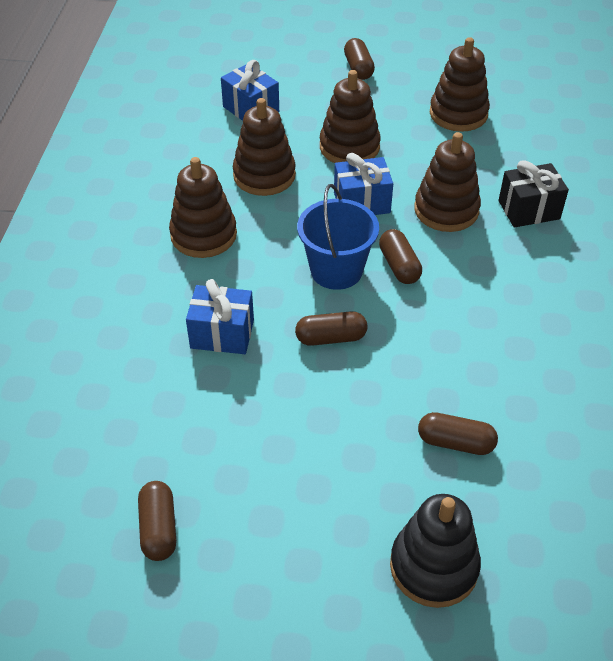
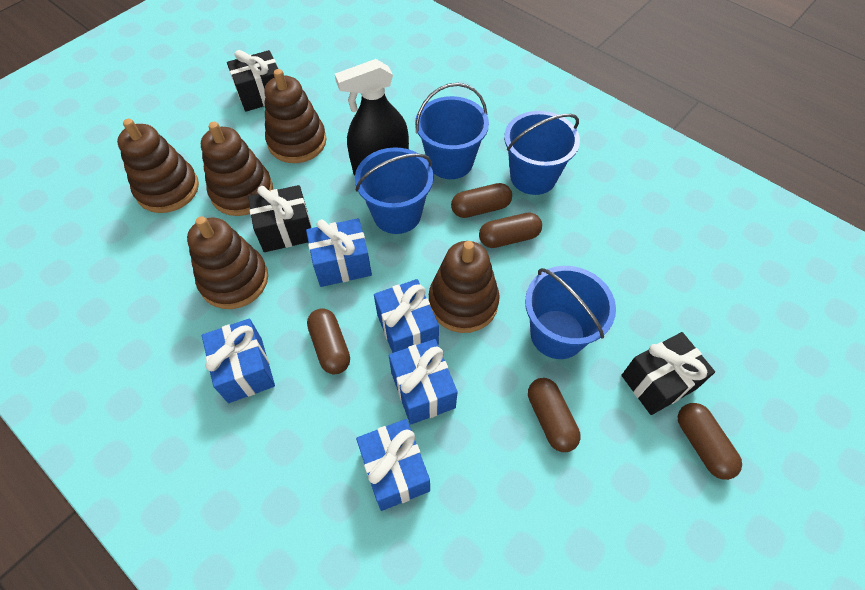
black gift: [499,160,569,228] = 1 -> [227,50,278,112] [248,185,312,252] [621,332,715,415] = 3
black spray bottle: none = 0 -> [335,59,409,175] = 1
black stacking toy: [390,494,481,608] = 1 -> none = 0
blue bucket: [297,184,379,290] = 1 -> [355,147,433,234] [415,83,489,179] [504,111,580,195] [525,266,616,359] = 4
blue gift: [186,279,254,354] [221,60,279,121] [334,153,393,215] = 3 -> [202,319,275,403] [306,218,372,287] [356,419,430,511] [374,279,439,353] [389,339,457,424] = 5

